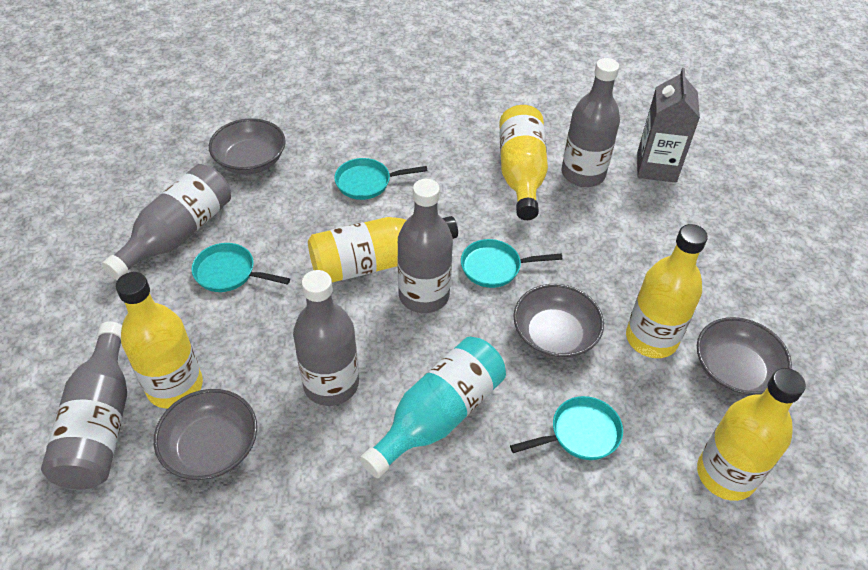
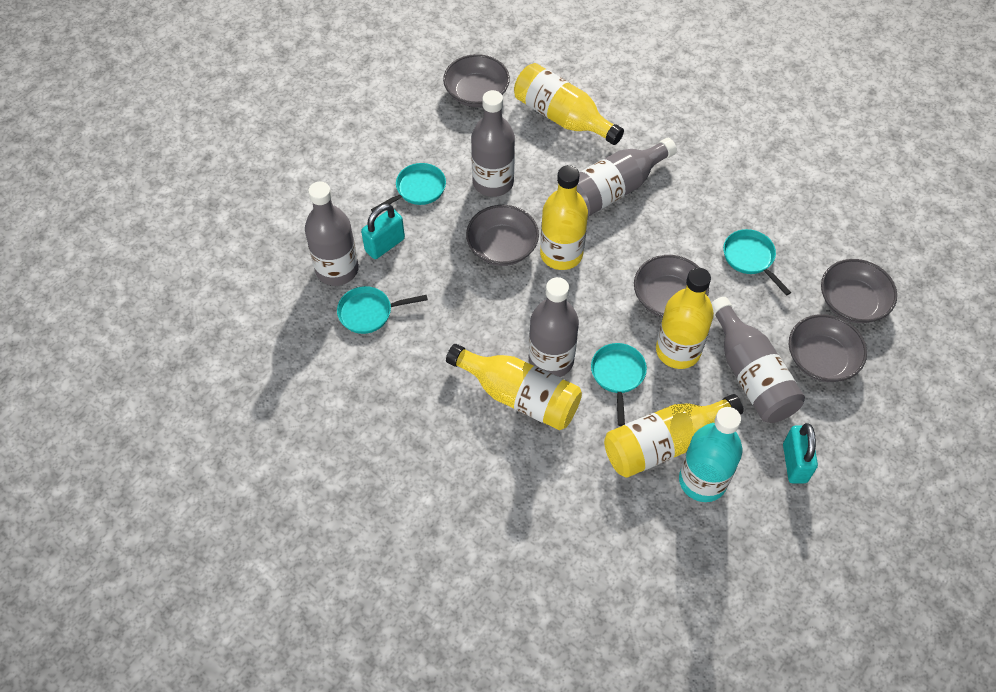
grey bowl: [154,389,257,480] [209,118,286,174] [513,284,604,359] [697,317,792,396] = 4 -> [443,54,510,107] [466,205,539,266] [634,255,709,318] [789,314,867,382] [821,259,897,323] = 5
grey carton: [637,68,700,183] = 1 -> none = 0
turquoise padlock: none = 0 -> [361,204,405,259] [783,423,818,483] = 2

